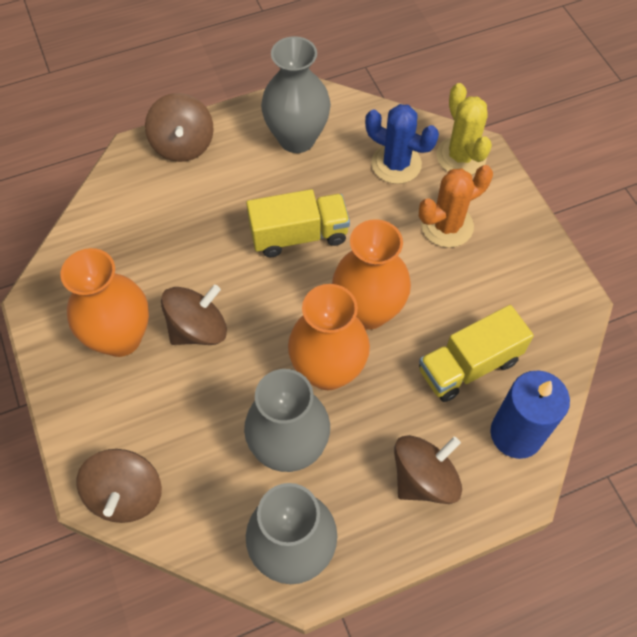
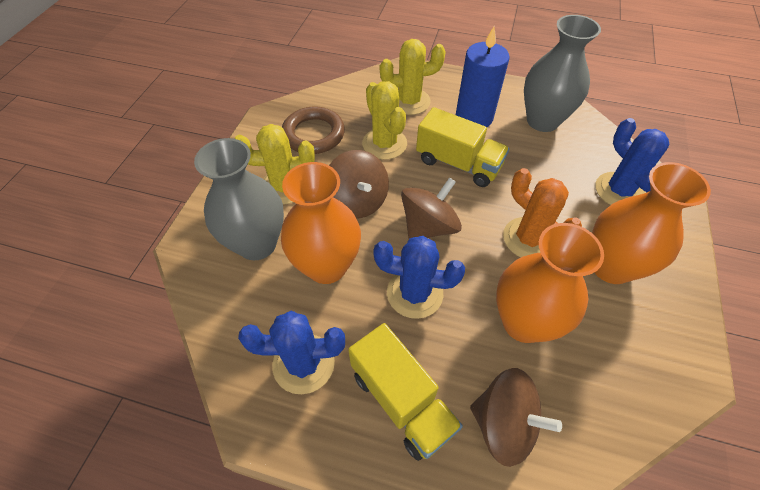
blue cactus: [365,104,439,184] = 1 -> [238,311,345,394] [373,236,465,319] [595,118,669,205] = 3
brown ring: none = 0 -> [282,107,345,154] = 1
brown spinning top: [76,449,162,523] [145,93,214,162] [161,285,227,345] [394,435,462,504] = 4 -> [329,150,389,218] [401,177,462,239] [470,368,562,467] = 3
grey vase: [244,369,330,472] [246,483,337,584] [261,36,331,153] = 3 -> [194,138,284,260] [524,15,601,132] = 2
yellow cactus: [437,83,492,175] = 1 -> [235,124,315,205] [362,81,407,160] [380,39,446,115] = 3

